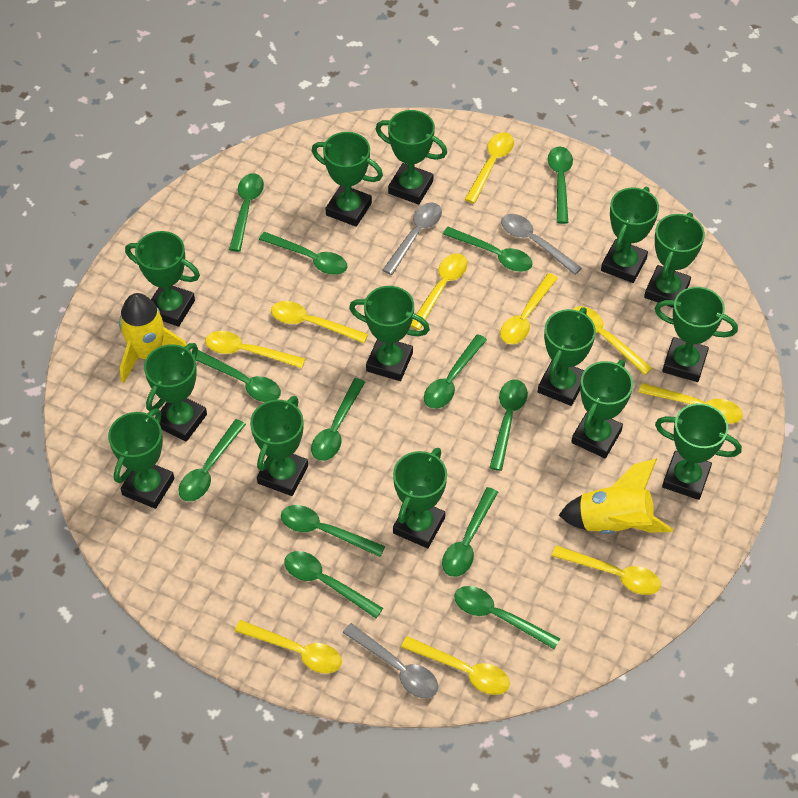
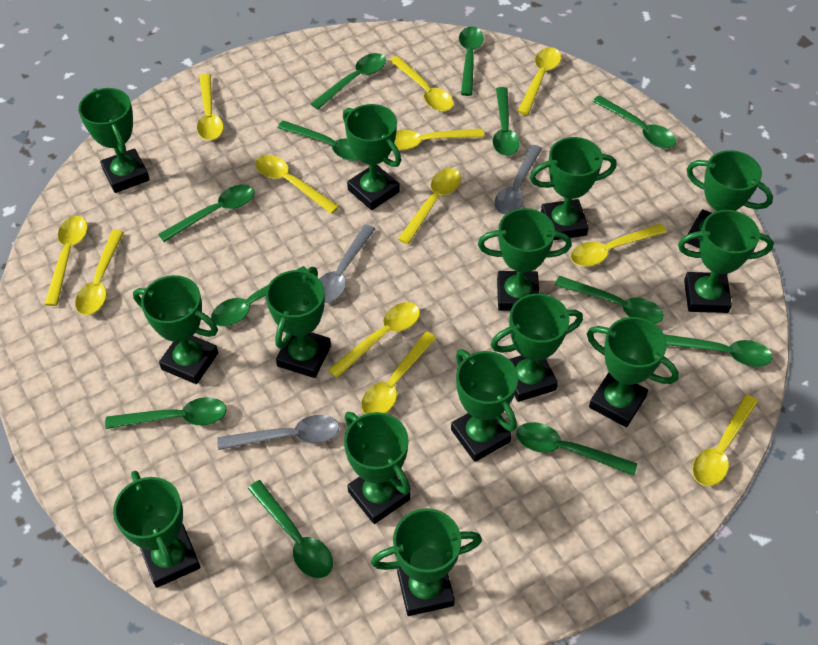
green spoon: [178,419,246,502] [195,350,281,402] [229,173,264,252] [259,232,348,275] [281,505,385,557] [284,551,383,618] [311,378,365,461] [424,334,487,409] [442,487,498,577] [443,227,533,272] [454,586,560,649] [489,380,528,471] [548,146,573,224] = 13 -> [105,397,227,429] [158,185,255,242] [211,266,307,327] [248,480,333,578] [277,120,358,161] [311,53,386,110] [459,27,484,96] [493,87,520,156] [516,422,637,476] [555,276,664,324] [593,95,676,148] [664,334,773,367] = 12
yellow rocket: [119,293,187,383] [559,459,673,534] = 2 -> none = 0
yellow spoon: [205,331,305,368] [235,620,342,674] [271,301,368,343] [401,636,510,695] [411,253,468,330] [465,132,514,203] [500,273,558,344] [552,545,661,595] [572,306,653,375] [639,383,743,424] = 10 -> [44,216,88,306] [75,230,124,315] [197,74,224,140] [255,155,339,214] [328,302,420,378] [361,331,437,414] [389,56,453,111] [394,129,484,150] [398,168,461,244] [517,47,561,115] [570,223,667,267] [692,394,758,486] = 12

